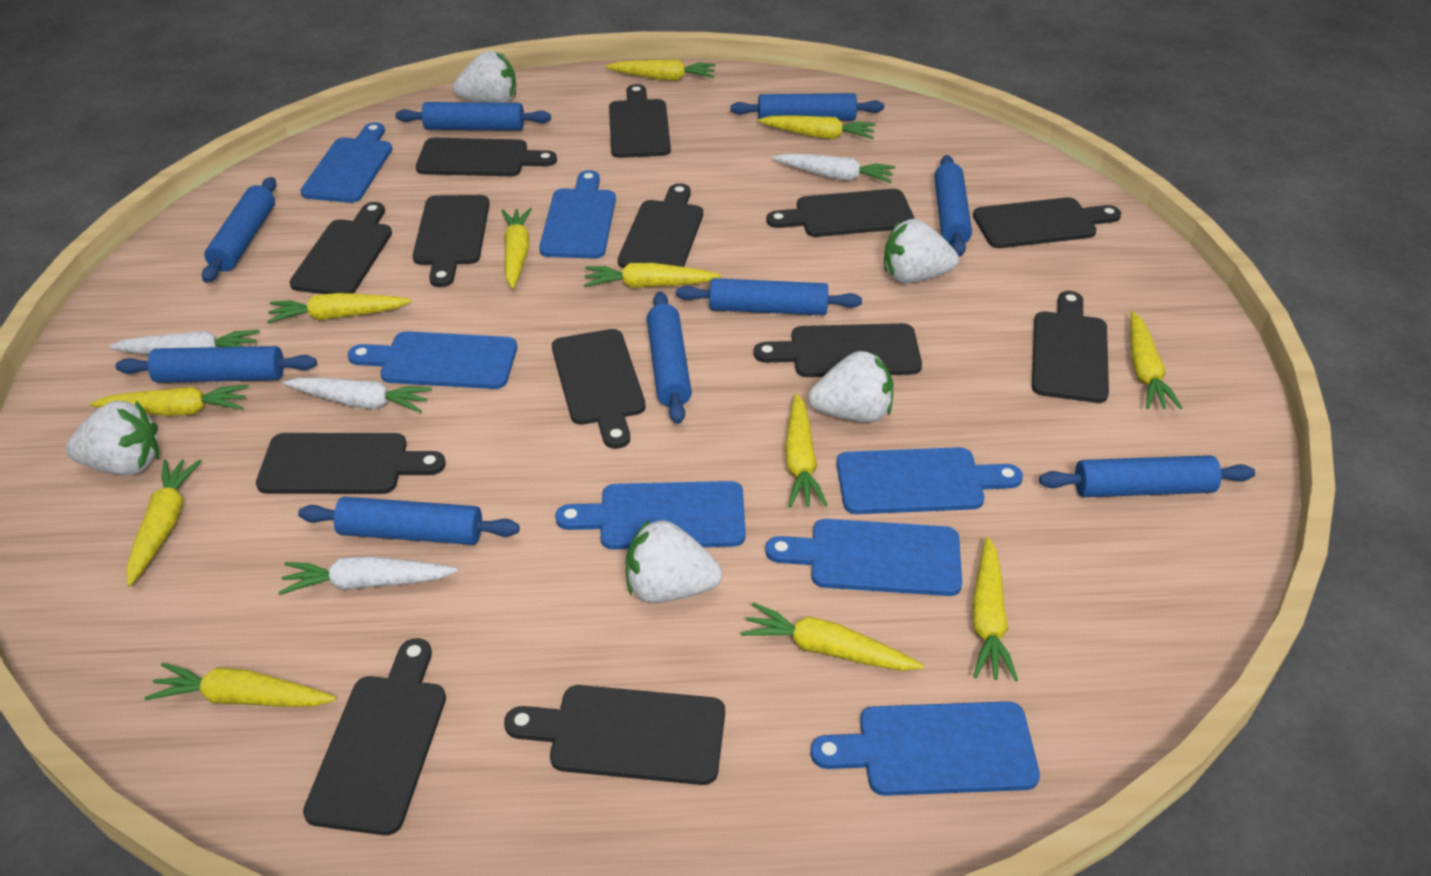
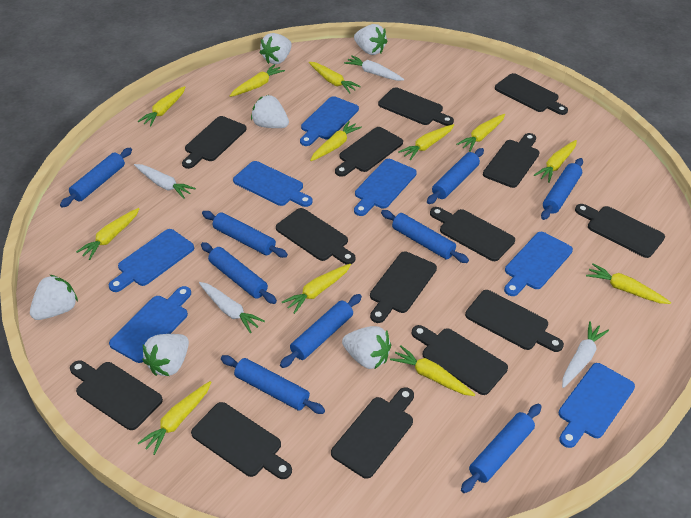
black cutting board: [256,433,446,494] [289,202,392,294] [303,638,446,835] [413,195,490,287] [416,138,557,176] [504,685,725,785] [552,329,646,449] [609,84,671,158] [618,183,703,268] [754,323,922,377] [767,189,915,237] [973,197,1121,248] [1032,291,1109,403] = 13 -> [70,360,163,430] [182,116,247,169] [191,402,292,479] [276,208,356,264] [331,387,414,479] [335,127,403,177] [370,251,437,323] [378,87,454,126] [412,325,508,395] [430,207,515,261] [465,290,564,352] [483,133,540,188] [495,73,568,115] [575,204,665,258] = 14
white strawberry: [66,401,159,476] [453,51,516,103] [626,519,722,603] [808,351,893,422] [884,219,959,283] = 5 -> [30,275,78,320] [143,334,189,376] [251,95,289,128] [259,33,292,64] [342,326,391,369] [354,24,388,55] = 6

